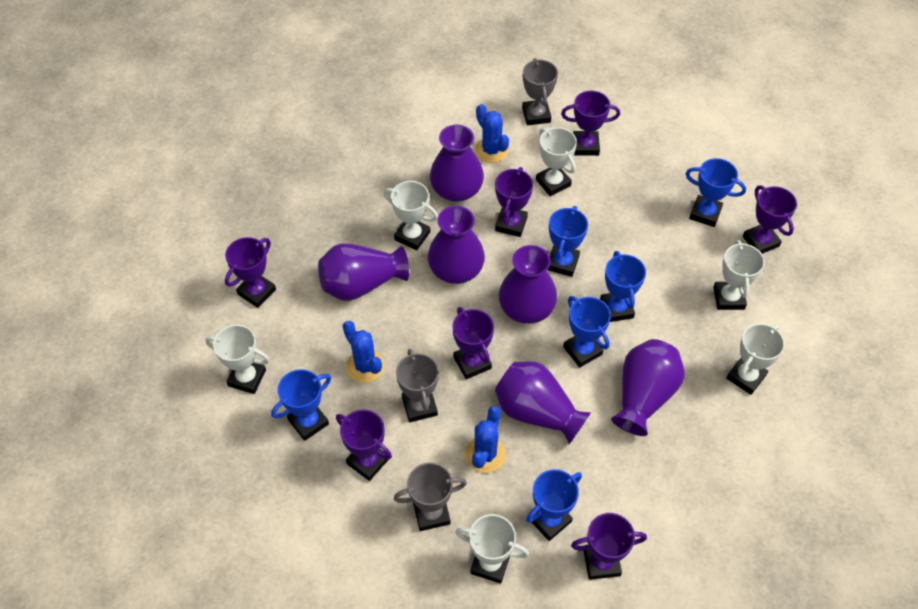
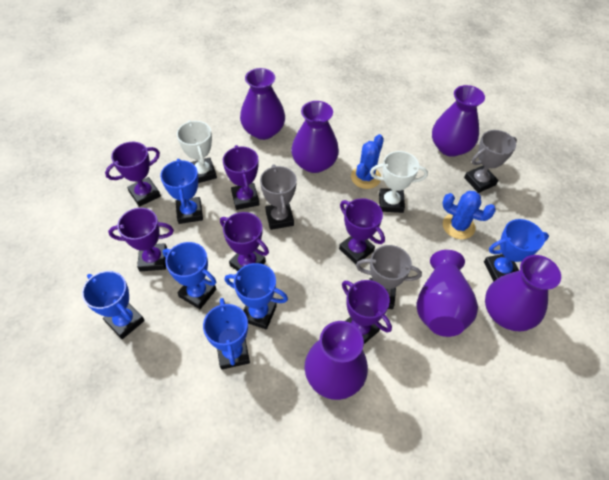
blue cactus: [343,321,385,383] [465,406,506,473] [475,104,509,163] = 3 -> [351,134,384,189] [442,191,496,239] = 2
purple trophy: [225,237,276,308] [336,409,392,481] [452,307,494,379] [495,167,533,237] [561,91,620,156] [571,513,647,580] [743,185,797,254] = 7 -> [105,142,161,207] [108,208,174,271] [220,212,269,271] [223,145,259,210] [339,198,385,264] [342,280,392,344] = 6
white trophy: [206,325,269,394] [384,181,438,250] [455,514,529,584] [536,127,577,196] [713,240,765,310] [726,323,785,395] = 6 -> [177,120,217,183] [370,151,428,213] = 2

